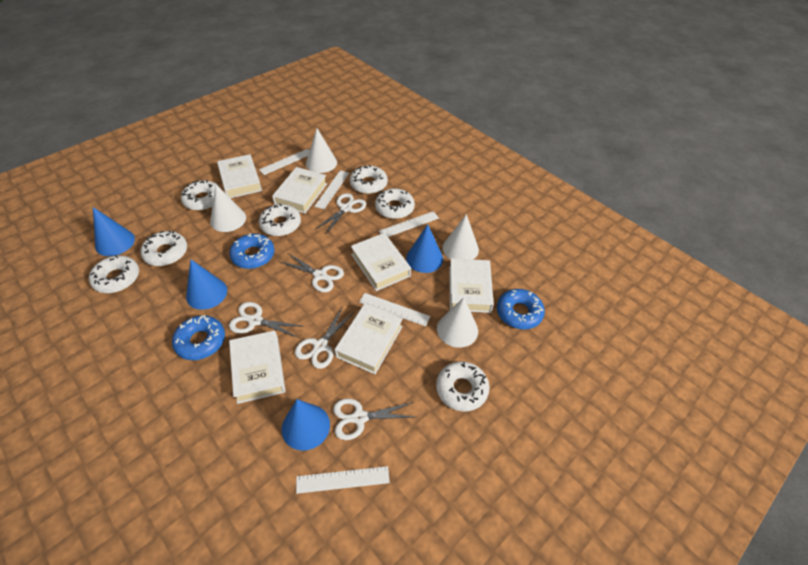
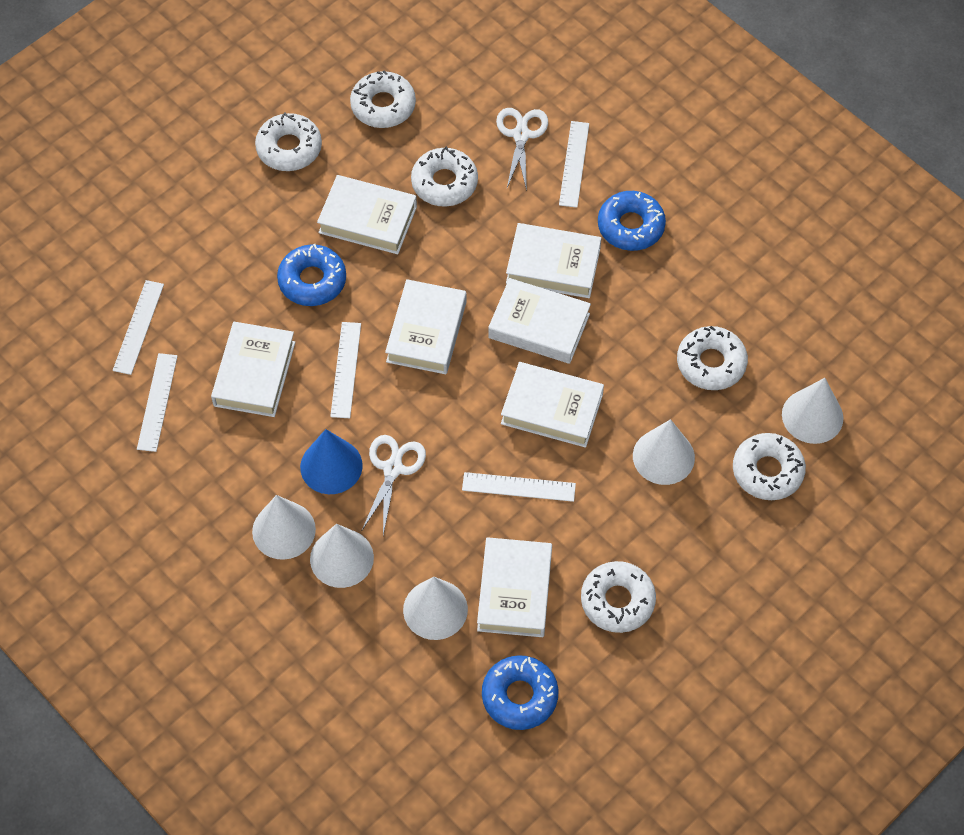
blue cone: [93,207,135,256] [186,259,227,310] [282,399,330,451] [406,224,443,273] = 4 -> [300,429,363,494] = 1
white book: [217,154,262,198] [229,330,286,404] [272,167,327,214] [334,303,403,374] [351,233,411,291] [449,258,494,313] = 6 -> [211,322,295,417] [317,175,417,254] [385,279,466,374] [477,537,552,637] [488,278,591,364] [501,362,604,448] [506,223,601,298] = 7
white cone: [210,184,246,232] [306,129,337,173] [437,297,478,348] [442,214,479,259] = 4 -> [252,495,316,560] [310,524,374,588] [403,577,468,640] [633,419,695,485] [782,378,844,444] = 5
white donut: [89,255,139,293] [140,230,187,266] [181,180,220,211] [259,204,301,236] [350,165,388,194] [375,188,415,219] [436,361,490,412] = 7 -> [255,112,322,171] [350,70,416,128] [411,146,478,207] [581,561,656,633] [677,326,748,390] [733,433,806,500] = 6
white scissors: [229,302,302,337] [280,253,344,293] [295,307,355,369] [316,193,366,235] [333,398,415,440] = 5 -> [362,435,426,535] [496,108,548,191] = 2

